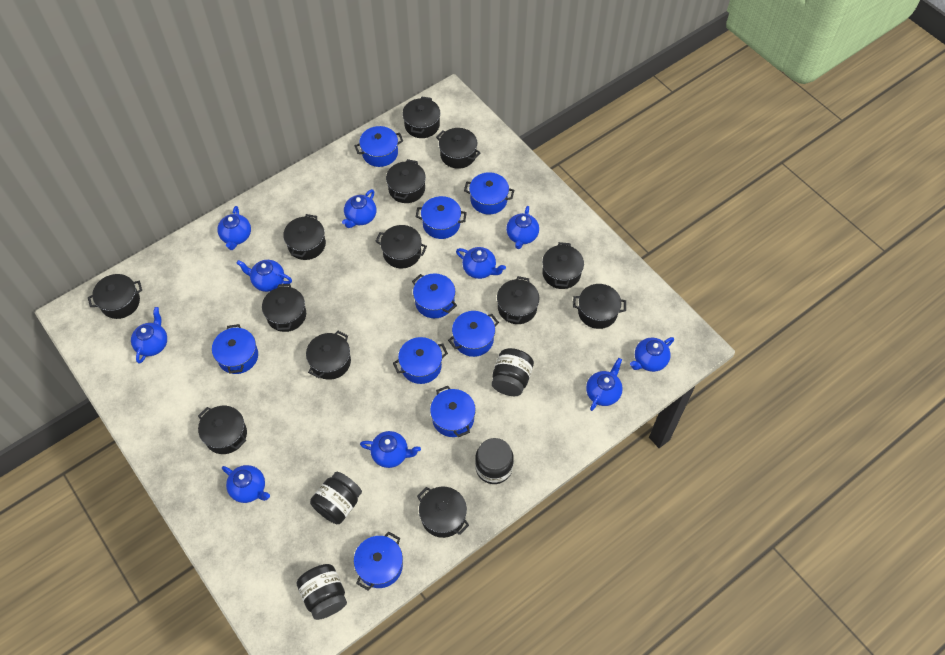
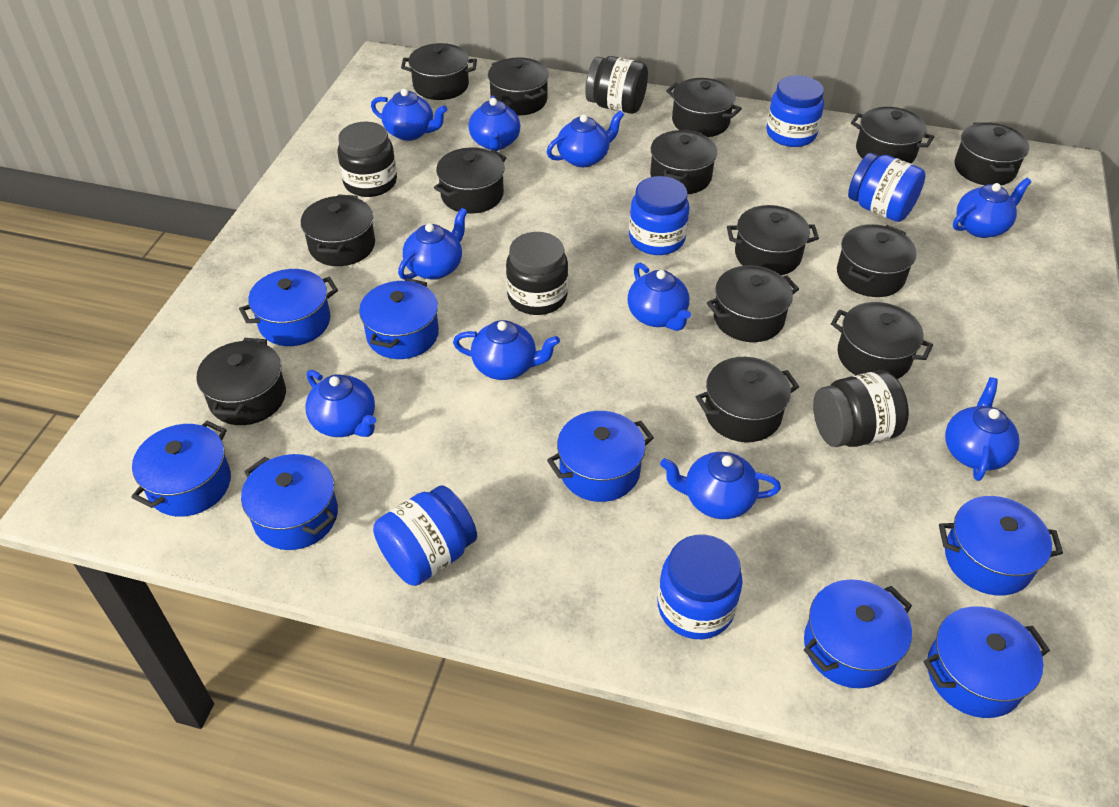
black pot: [88,274,142,319] [198,406,247,454] [262,284,306,332] [283,214,326,260] [306,331,351,380] [375,225,427,268] [386,159,426,203] [402,96,440,138] [417,487,469,538] [436,128,480,169] [497,276,540,324] [542,242,584,289] [573,284,626,329] = 13 -> [197,338,286,425] [301,194,375,266] [401,43,477,100] [434,147,507,214] [488,57,549,116] [650,130,717,194] [666,78,742,137] [696,357,799,442] [707,265,799,342] [727,205,819,275] [831,302,933,379] [837,224,917,297] [851,107,934,163] [955,122,1029,185] = 14
blue jar: none = 0 -> [373,485,477,586] [629,176,690,255] [657,535,743,639] [766,75,824,147] [848,153,926,222] = 5
blue pot: [212,324,258,374] [354,126,403,167] [354,532,403,590] [393,337,448,384] [412,273,457,318] [416,196,467,239] [430,386,476,437] [448,311,499,357] [464,172,514,215] = 9 -> [131,421,231,517] [239,269,338,346] [241,454,338,550] [359,278,439,359] [547,411,654,502] [804,579,912,688] [923,606,1050,718] [939,496,1063,596] = 8

